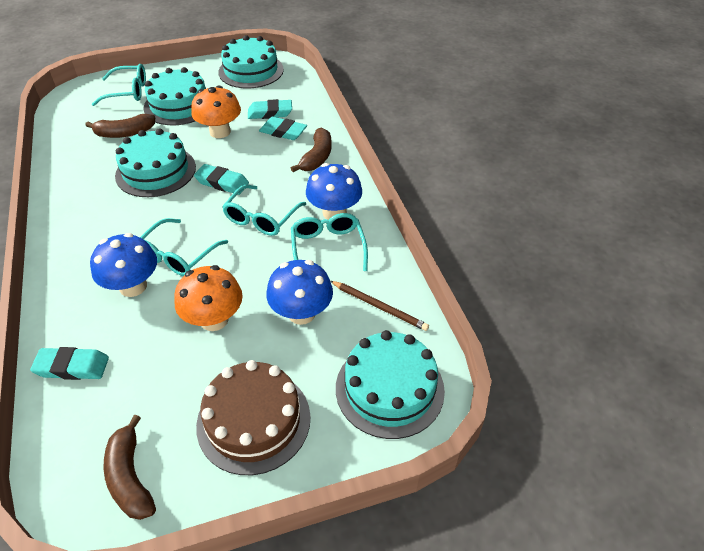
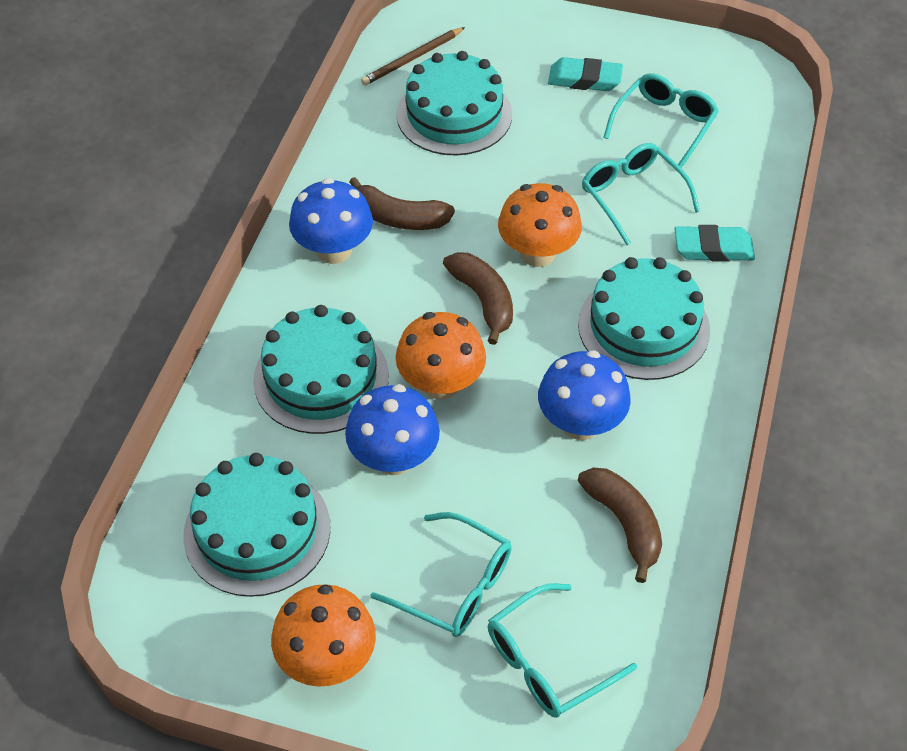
brown cake: [196,360,311,475] = 1 -> none = 0
orange mushroom: [174,265,243,331] [191,85,241,138] = 2 -> [271,584,376,687] [396,312,486,400] [498,183,582,267] = 3
turquoise eraser: [30,347,109,380] [194,164,249,195] [248,99,292,119] [259,117,307,140] = 4 -> [548,57,623,91] [675,225,755,262] = 2

